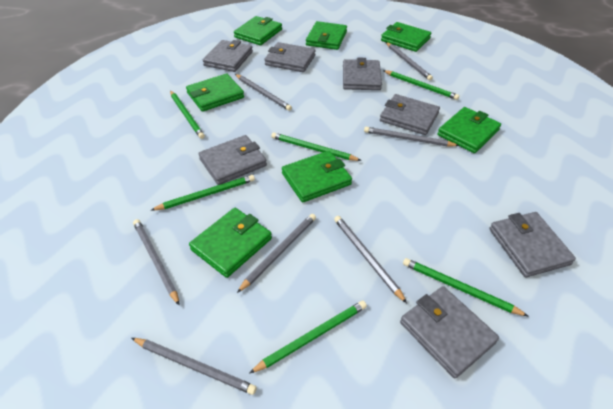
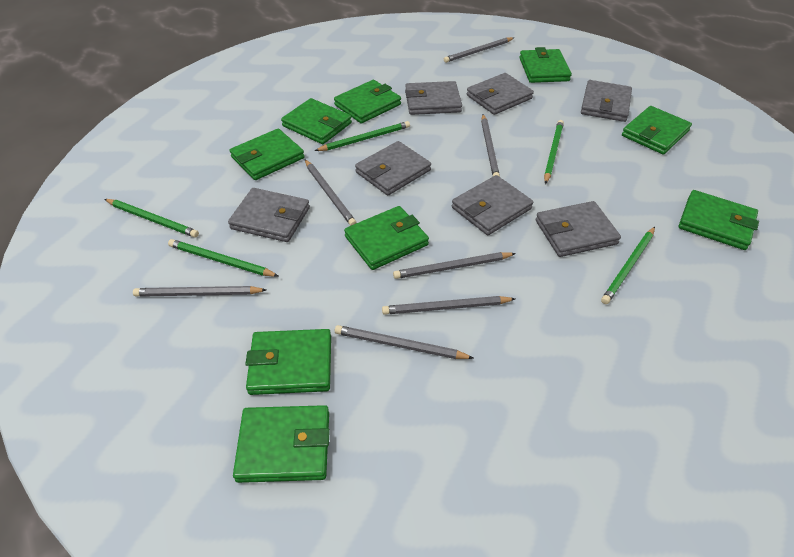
green pencil: [150,175,255,211] [170,90,205,139] [249,301,367,373] [271,132,362,161] [383,70,459,100] [403,258,529,317] = 6 -> [105,199,199,238] [168,239,278,277] [315,121,410,151] [544,120,564,184] [601,227,655,304] = 5
green wallet: [186,74,244,112] [189,208,272,278] [234,16,282,46] [282,151,352,202] [306,21,347,50] [381,22,431,52] [437,107,501,153] = 7 -> [230,129,305,180] [233,405,330,483] [245,329,331,395] [281,98,352,144] [334,80,401,124] [344,206,429,270] [519,47,572,83] [622,106,692,155] [678,190,759,250] = 9

